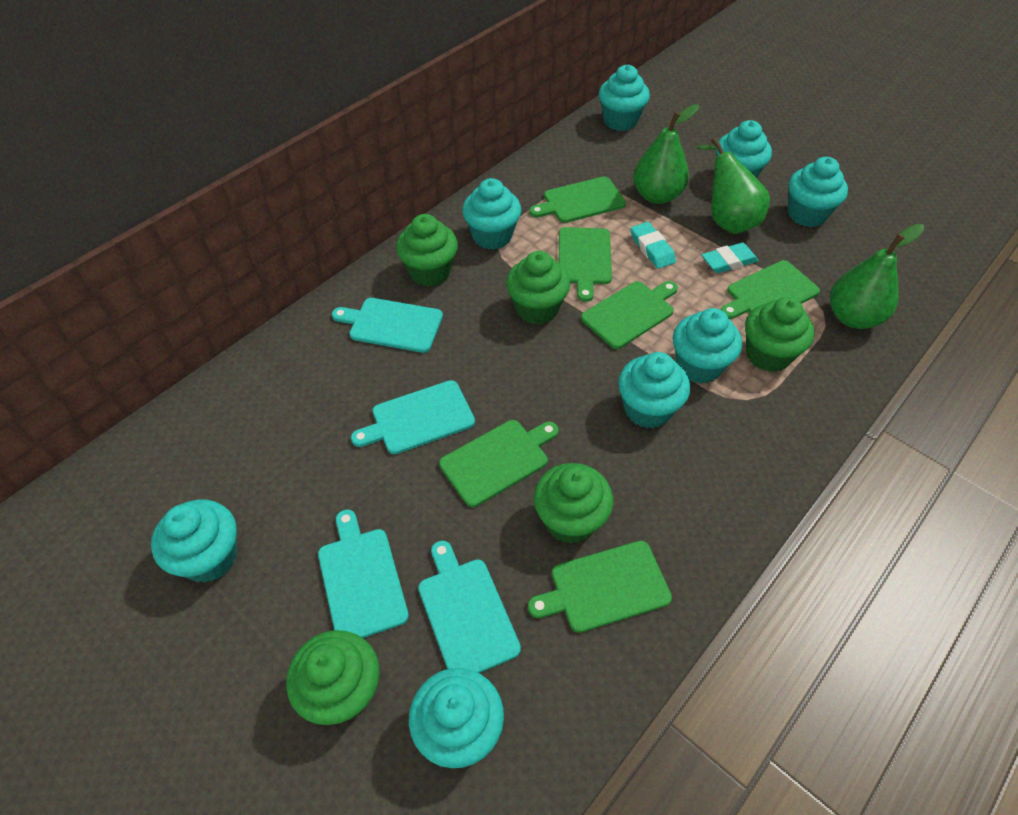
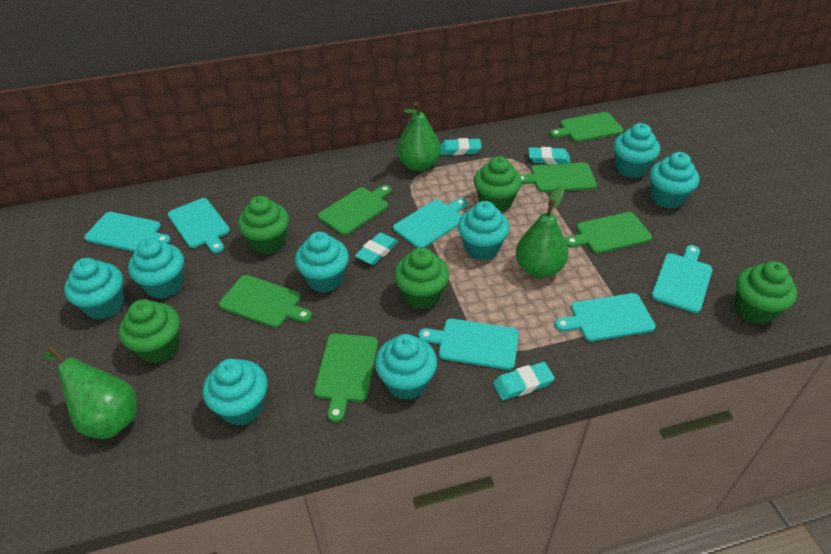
turquoise cutting board: [318,509,409,638] [332,298,443,353] [351,380,475,454] [418,541,521,673] = 4 -> [84,212,170,252] [168,198,230,253] [393,198,468,248] [418,319,519,370] [555,293,656,341] [651,245,713,313] = 6
turquoise eraser: [631,222,676,269] [702,243,759,273] = 2 -> [355,232,398,265] [440,138,482,155] [493,362,555,400] [528,147,570,164] = 4

